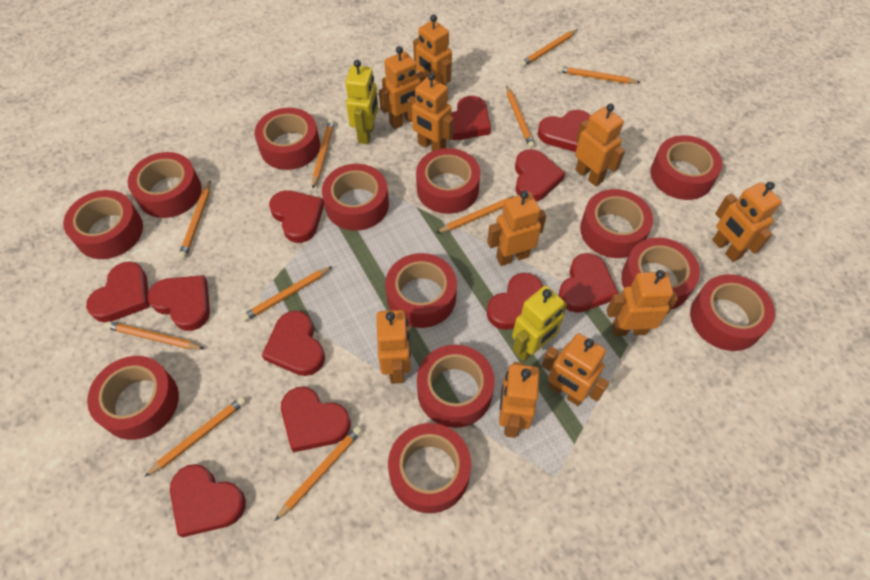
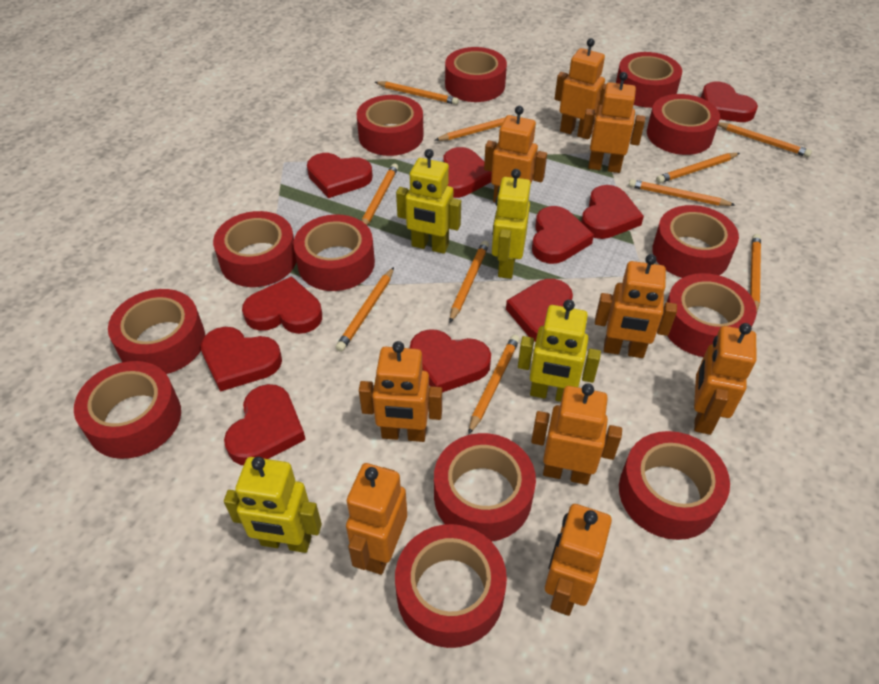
orange robot: [376,310,411,384] [379,46,426,129] [407,73,454,151] [413,14,452,85] [487,191,546,266] [499,362,539,438] [542,333,609,406] [575,104,625,186] [607,270,678,336] [712,182,782,262] = 10 -> [346,463,407,575] [359,341,442,442] [484,106,547,203] [531,383,622,485] [545,504,612,616] [555,38,606,139] [581,72,645,173] [595,254,677,358] [694,323,756,435] = 9
red heart: [86,261,150,322] [147,275,210,331] [170,464,246,537] [262,311,325,376] [269,190,324,243] [281,386,351,452] [451,96,491,140] [487,273,543,330] [515,149,565,202] [538,110,591,152] [558,253,619,313] = 11 -> [201,327,282,392] [224,384,306,465] [242,276,322,334] [307,153,373,198] [410,329,491,393] [444,147,492,198] [506,279,573,342] [532,206,594,264] [581,185,644,239] [701,82,758,122] = 10
yellow robot: [345,60,378,144] [512,286,567,361] = 2 -> [224,457,322,553] [396,149,461,254] [492,169,531,279] [518,300,601,402] = 4

